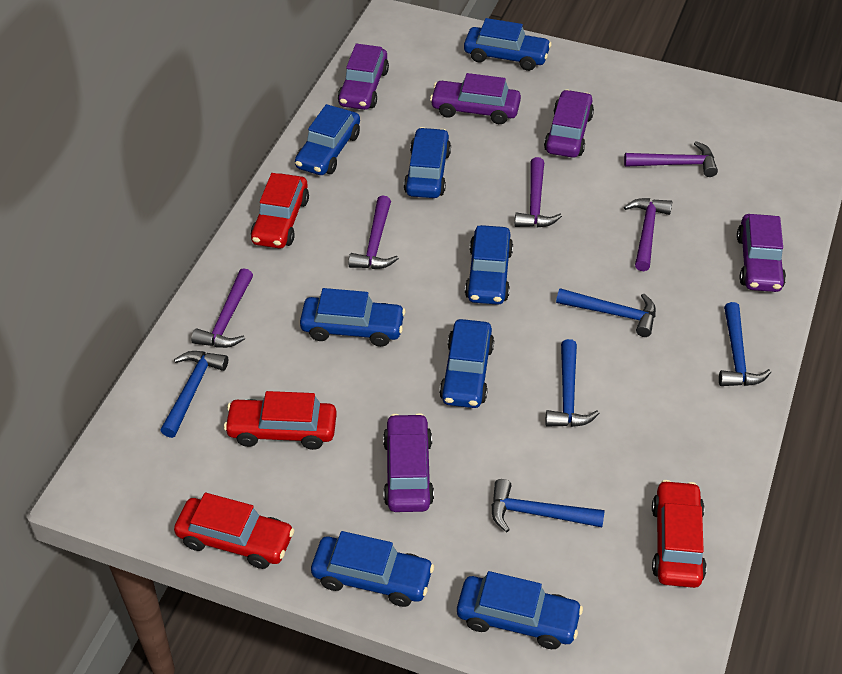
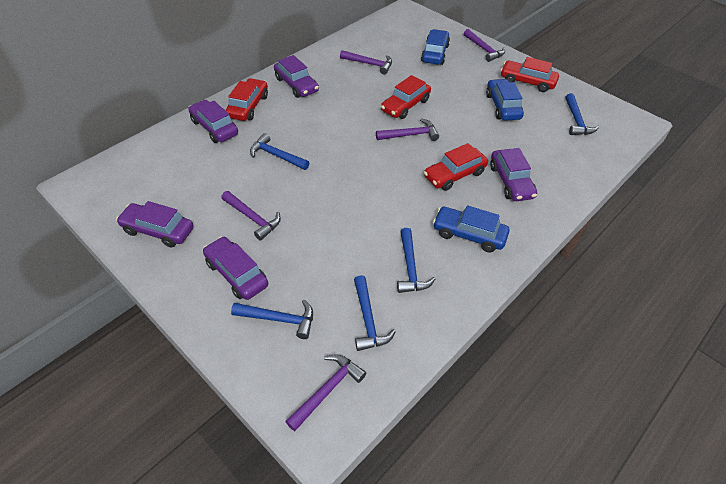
blue car: [295,104,360,175] [300,288,406,347] [311,531,434,607] [404,127,451,198] [439,319,494,408] [457,571,583,649] [464,18,552,71] [465,225,513,305] = 8 -> [421,29,450,65] [433,205,509,253] [486,79,524,121] = 3

